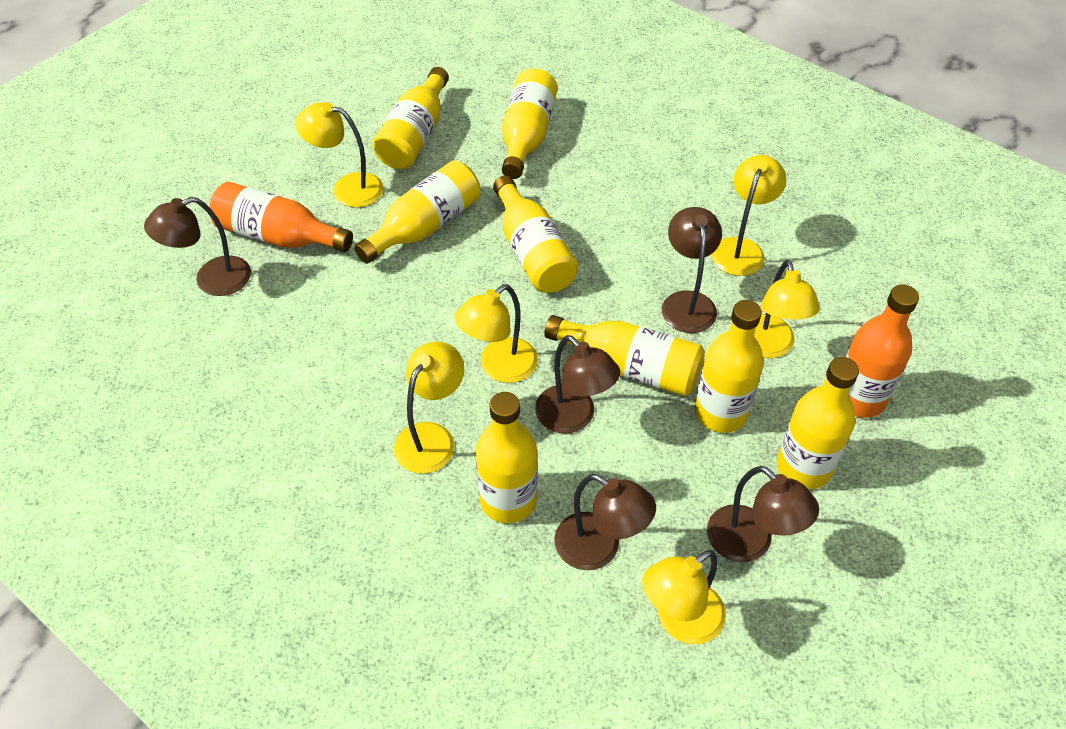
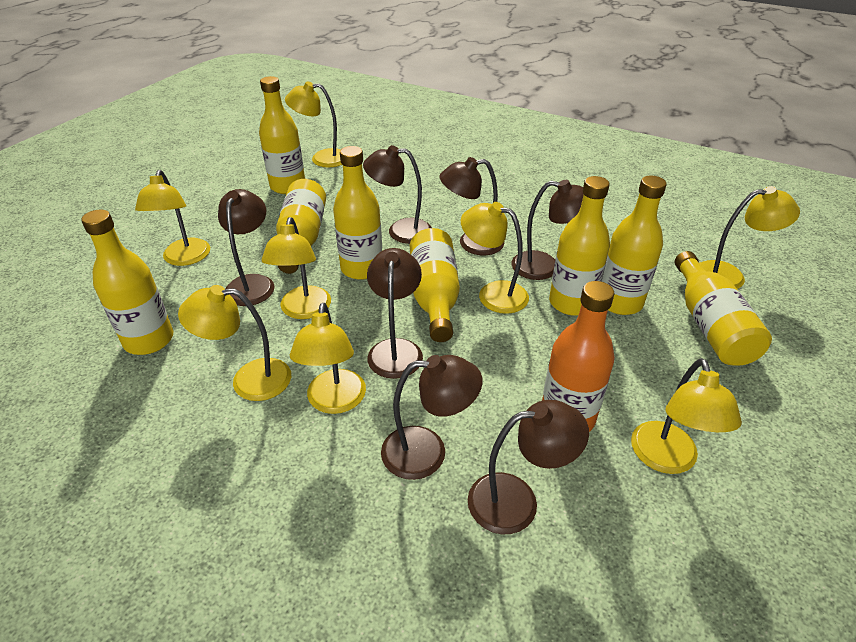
brown lamp: [144,197,251,296] [535,335,620,434] [554,474,656,570] [662,207,722,333] [707,466,819,562] = 5 -> [218,189,275,306] [363,145,432,244] [367,248,423,379] [381,355,483,480] [439,157,504,255] [468,400,589,535] [512,180,584,280] = 7
orange bottle: [209,182,353,252] [846,284,919,418] = 2 -> [542,281,615,432] = 1
yellow lamp: [295,102,384,207] [394,342,464,474] [455,284,538,383] [643,550,726,644] [712,155,786,276] [754,260,820,358] = 6 -> [135,170,210,266] [178,285,291,401] [262,217,331,319] [285,81,342,167] [290,303,366,414] [461,202,529,314] [631,358,742,474] [699,186,800,289] = 8

